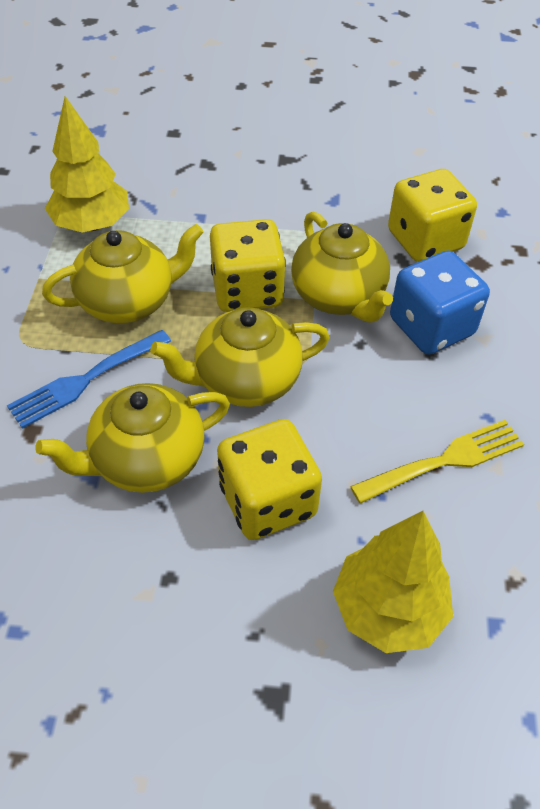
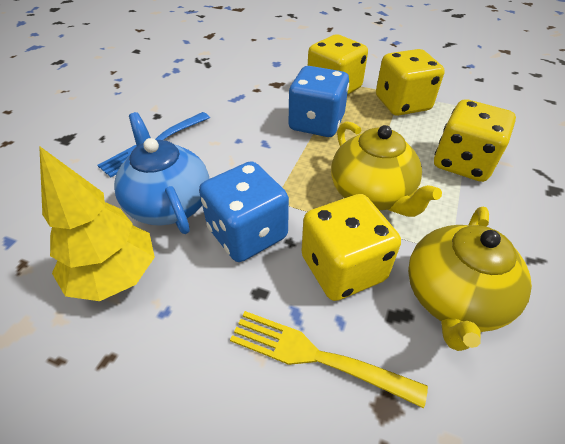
blue dice: [390,251,490,355] = 1 -> [199,161,289,262] [288,66,349,137] = 2
blue teapot: none = 0 -> [114,112,209,234] = 1
yellow dice: [210,219,286,312] [217,419,322,540] [388,169,477,262] = 3 -> [301,194,401,301] [308,35,368,95] [376,49,445,116] [434,99,516,182] = 4
yellow teapot: [35,383,230,493] [42,224,204,323] [150,307,330,407] [291,211,393,322] = 4 -> [331,121,442,217] [408,207,532,351] = 2
yellow tree: [45,96,129,233] [333,511,453,653] = 2 -> [39,146,155,301] = 1

